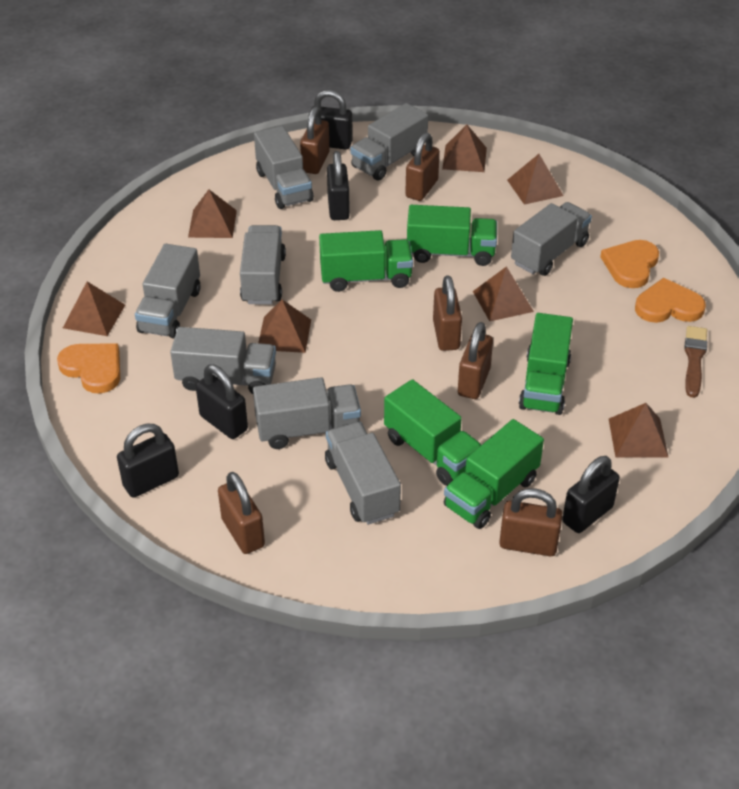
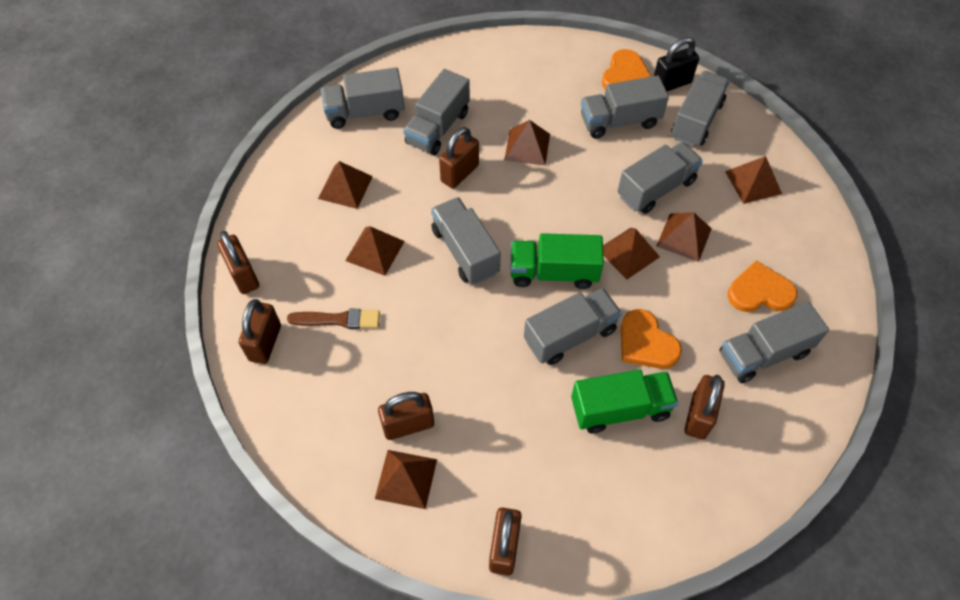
black padlock: [117,424,179,498] [196,365,248,439] [309,90,353,149] [327,151,350,220] [562,456,620,533] = 5 -> [654,37,699,91] = 1
green truck: [319,230,413,292] [384,379,481,486] [407,205,497,266] [444,419,544,529] [519,313,573,415] = 5 -> [510,233,604,289] [571,370,678,434] = 2

